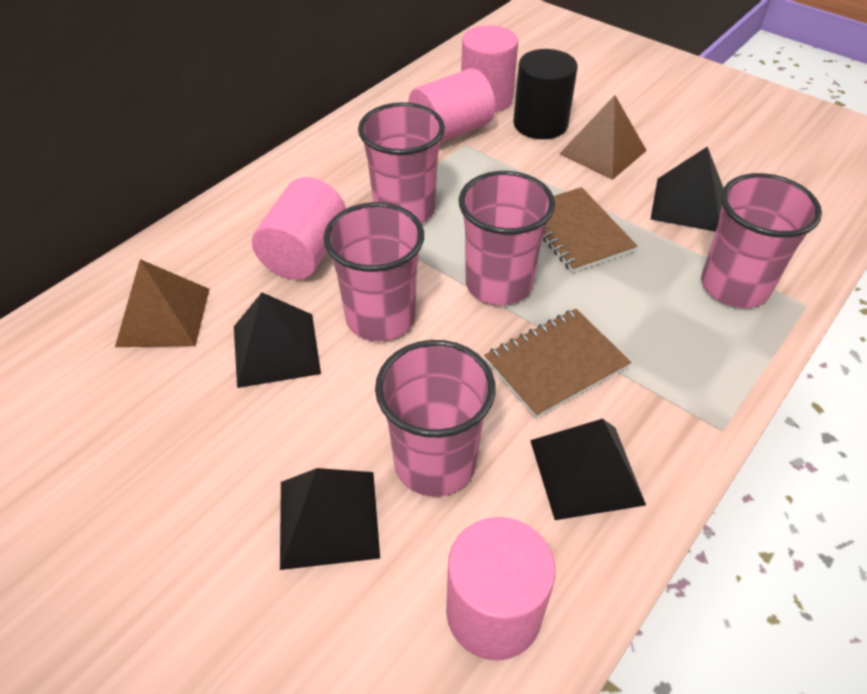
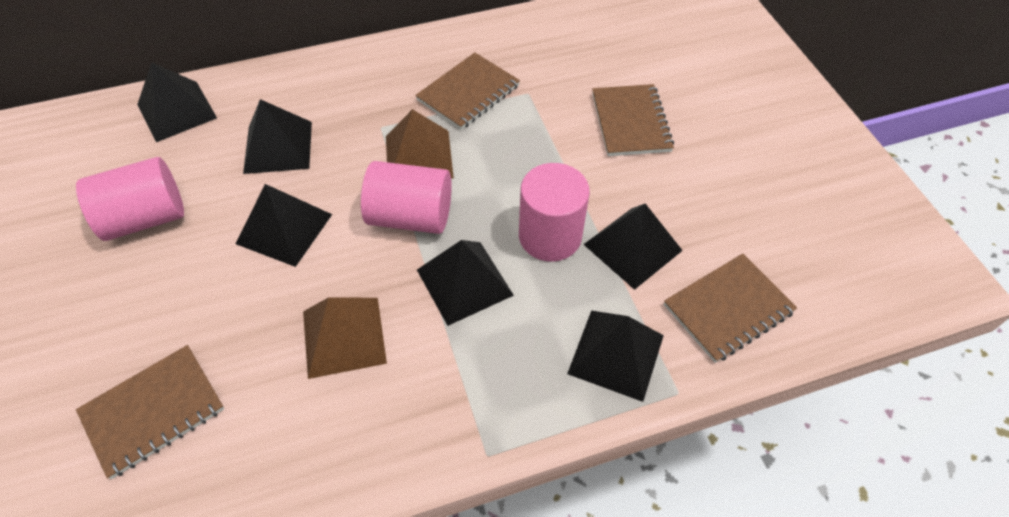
black cylinder: [513,49,578,139] = 1 -> none = 0
black pyramid: [234,293,321,388] [280,468,380,570] [530,419,646,520] [651,146,723,232] = 4 -> [137,62,217,142] [236,184,332,267] [243,99,312,174] [417,240,514,326] [567,310,664,402] [583,204,683,290] = 6
brown notebook: [484,309,631,418] [543,187,637,273] = 2 -> [76,345,224,479] [415,52,520,130] [592,84,674,156] [664,253,797,363] = 4
pink cup: [323,202,424,341] [358,102,445,223] [375,340,496,497] [459,171,555,305] [701,173,822,308] = 5 -> none = 0
pink cylinder: [252,177,346,280] [408,68,495,143] [446,517,555,661] [461,25,518,112] = 4 -> [76,157,184,241] [361,161,452,234] [519,163,590,262] = 3

